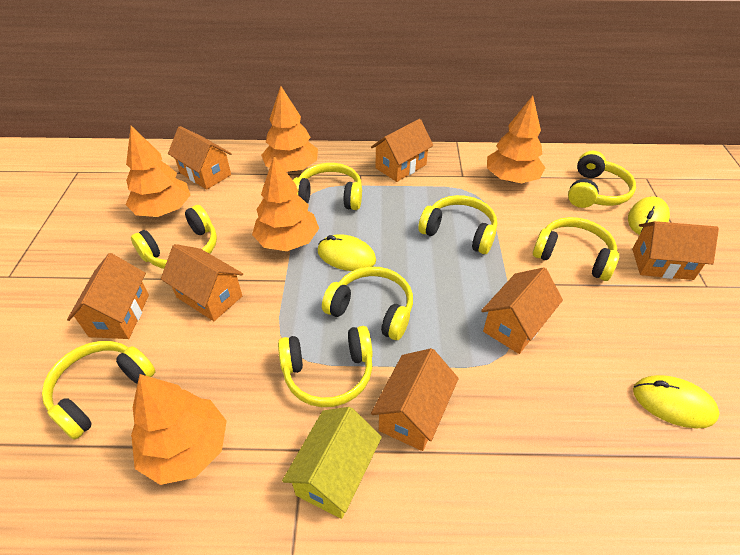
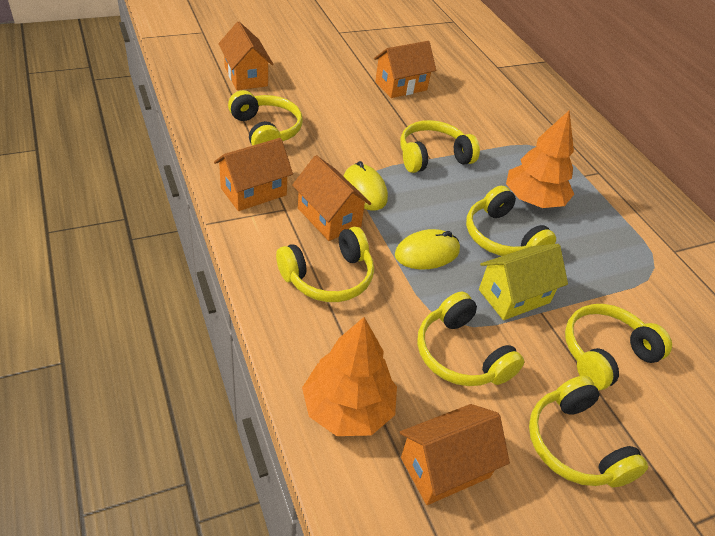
orange house: [67,253,149,339] [161,244,243,321] [168,126,232,190] [371,119,433,182] [371,348,459,451] [481,267,563,354] [632,221,719,280] = 7 -> [214,138,293,211] [218,22,274,90] [292,155,371,241] [374,41,436,98] [400,404,510,505] = 5
orange tree: [126,126,190,217] [131,374,227,485] [252,156,319,251] [261,86,318,172] [487,96,545,183] = 5 -> [302,317,397,436] [506,111,574,208] = 2
yellow headphones: [42,341,156,440] [131,205,217,269] [278,326,373,407] [293,163,362,210] [322,266,413,340] [418,195,497,254] [533,217,619,281] [568,151,636,208] = 8 -> [228,90,303,146] [276,227,374,302] [400,120,480,173] [417,292,524,386] [466,186,556,256] [529,376,648,487] [565,304,672,390] = 7
yellow mouse: [318,234,376,271] [628,196,670,235] [633,375,720,428] = 3 -> [344,161,388,211] [395,229,460,269] = 2

